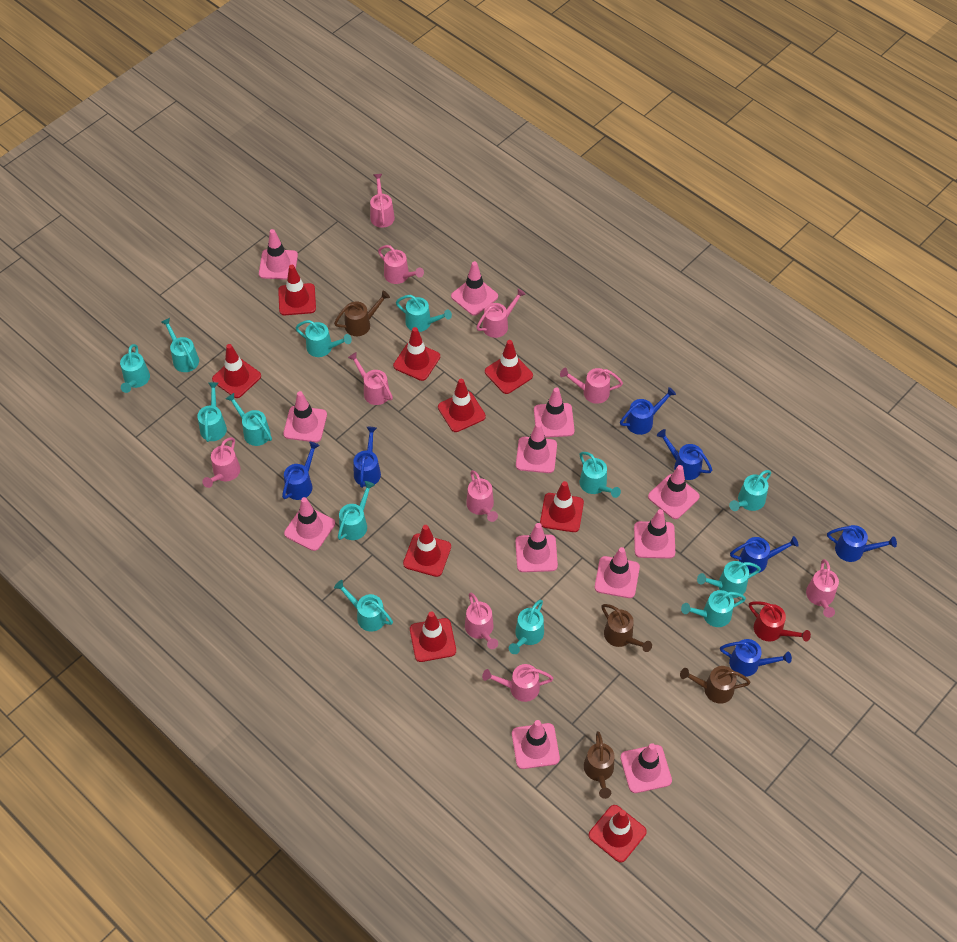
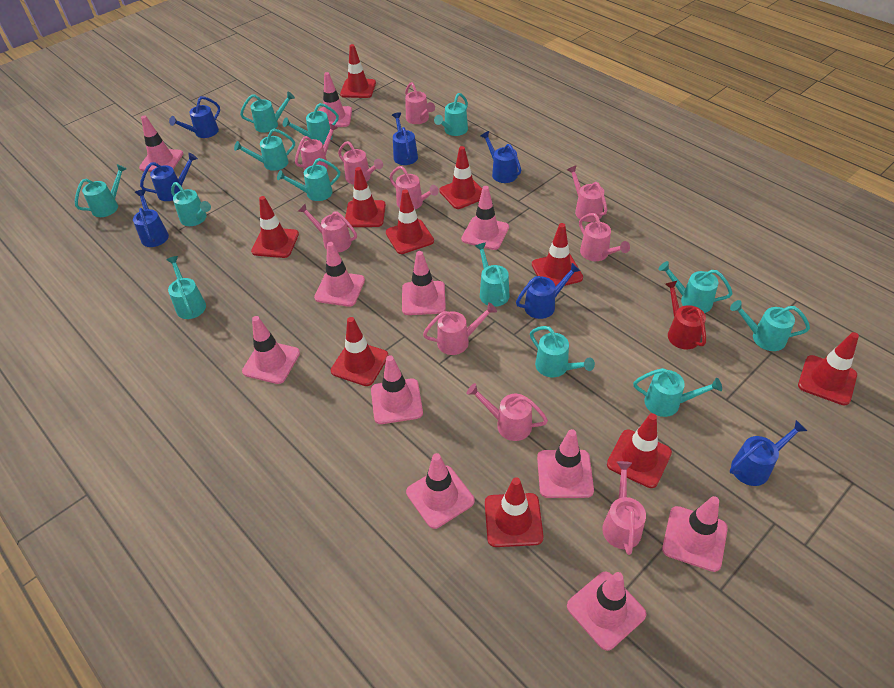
brown watering can: [334,291,390,336] [584,731,614,799] [601,604,652,652] [680,666,751,704] = 4 -> none = 0
pink traffic cone: [259,229,298,280] [283,391,327,442] [284,497,335,551] [451,261,498,316] [512,720,560,769] [515,523,558,572] [516,423,557,473] [534,387,575,438] [595,547,640,598] [620,743,672,793] [634,509,675,559] [648,465,700,519] = 12 -> [139,115,183,172] [242,316,300,384] [314,242,365,307] [319,72,352,127] [371,355,423,424] [402,251,446,315] [406,453,475,529] [461,186,509,250] [537,429,594,498] [567,572,646,651] [662,496,728,572] = 11
red traffic cone: [212,344,261,398] [278,265,316,315] [393,327,440,381] [403,525,451,577] [410,611,456,662] [438,379,486,432] [485,340,533,394] [540,481,584,532] [589,805,647,862] = 9 -> [251,196,299,258] [331,317,389,386] [340,44,376,98] [345,167,386,227] [386,190,434,254] [439,146,482,209] [485,477,544,547] [532,223,583,287] [607,413,672,488] [798,332,859,405] = 10

